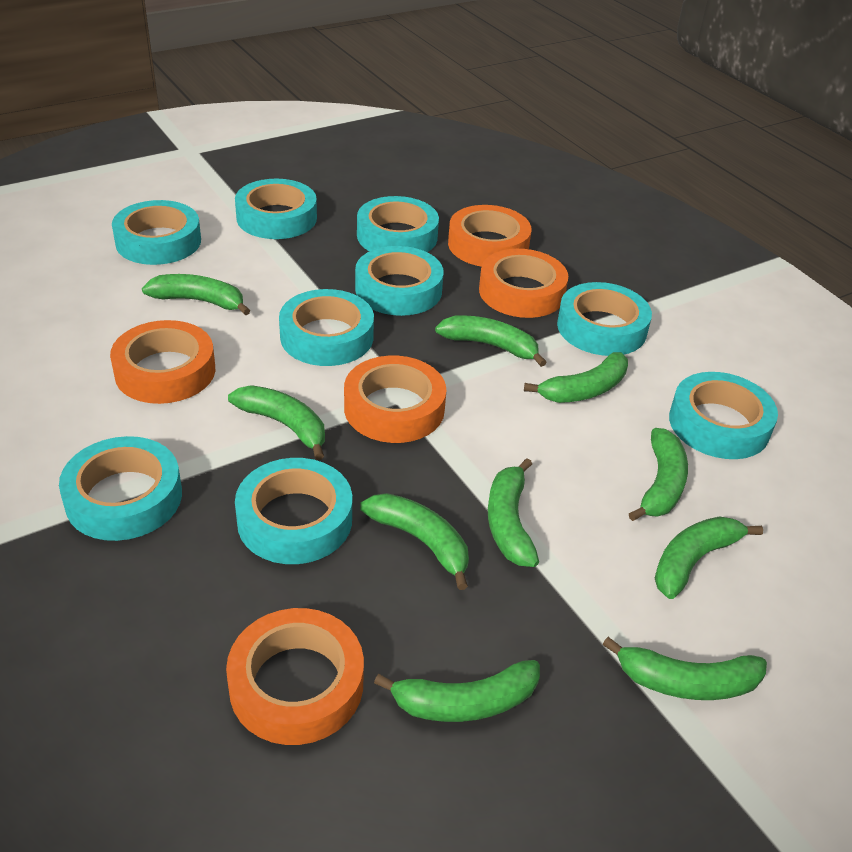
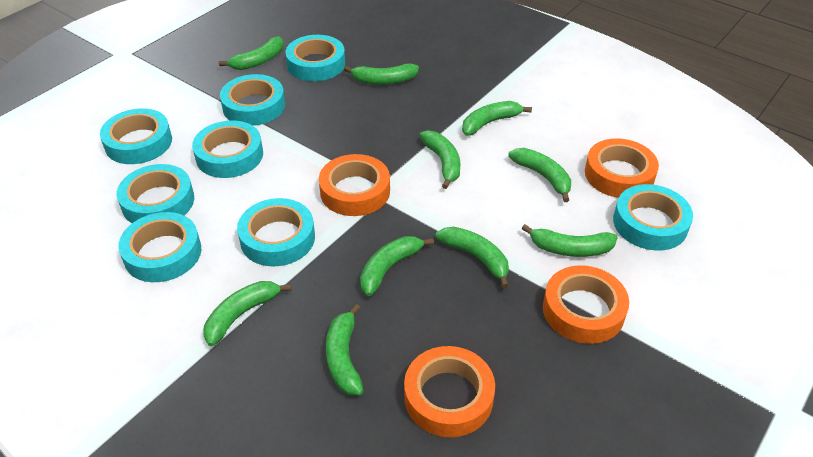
orange tape: [110,320,215,404] [226,608,364,745] [344,356,446,443] [448,205,532,267] [479,249,568,318] = 5 -> [319,154,390,216] [404,346,495,437] [543,265,629,344] [585,138,659,198] = 4
turquoise tape: [59,436,182,541] [112,200,201,265] [235,179,317,239] [235,458,352,564] [279,289,374,366] [355,246,444,316] [357,196,439,252] [557,282,652,356] [669,372,778,459] = 9 -> [100,108,172,164] [117,164,194,223] [118,212,201,282] [192,121,263,178] [220,74,285,126] [237,198,315,267] [285,35,345,81] [613,184,693,250] = 8

